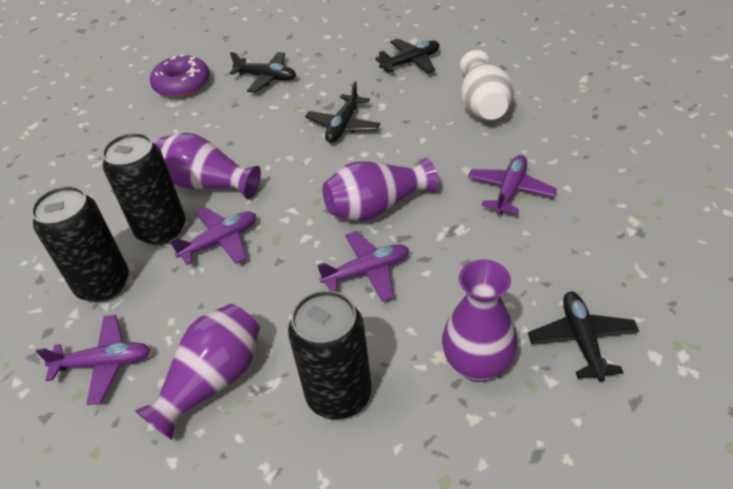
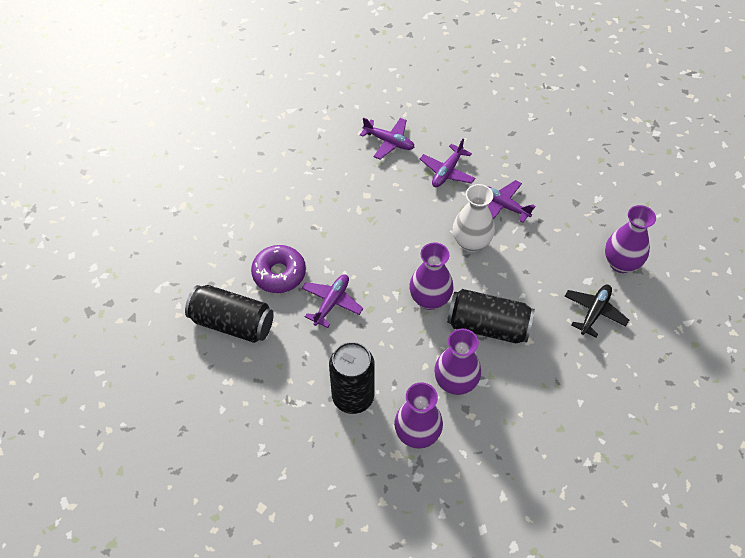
black plane: [229,52,296,93] [305,81,380,143] [375,39,439,74] [528,292,639,382] = 4 -> [565,285,629,338] = 1

